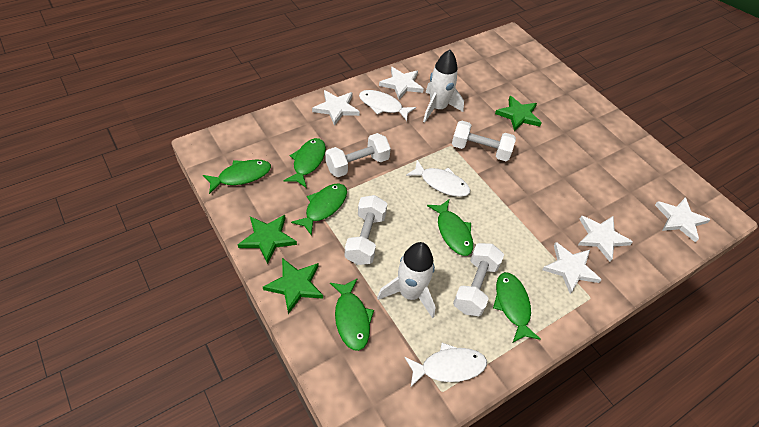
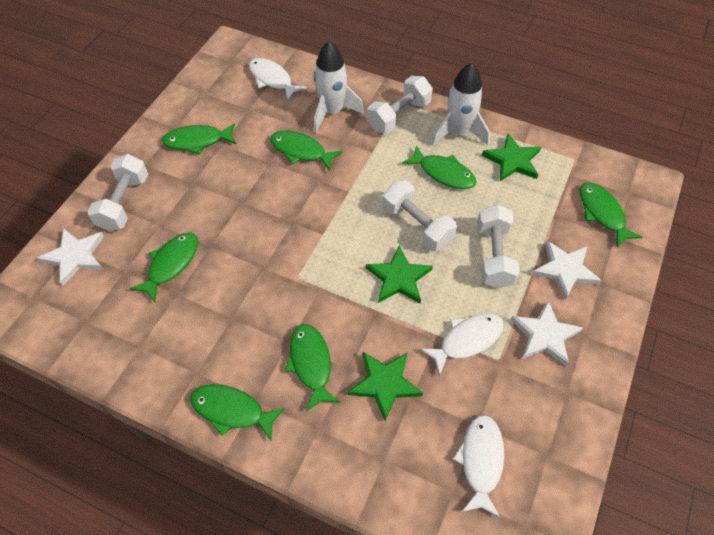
green fish: [203,160,271,194] [283,138,326,188] [291,183,347,236] [330,279,374,351] [427,200,473,256] [493,272,541,343] = 6 -> [130,232,198,302] [162,123,236,155] [190,384,285,440] [270,131,342,171] [285,324,340,411] [402,145,477,189] [580,183,643,248] = 7
white star: [312,90,360,126] [379,67,424,99] [542,242,602,294] [578,216,633,262] [655,197,711,243] = 5 -> [37,228,104,286] [511,300,583,367] [531,241,602,300] = 3

